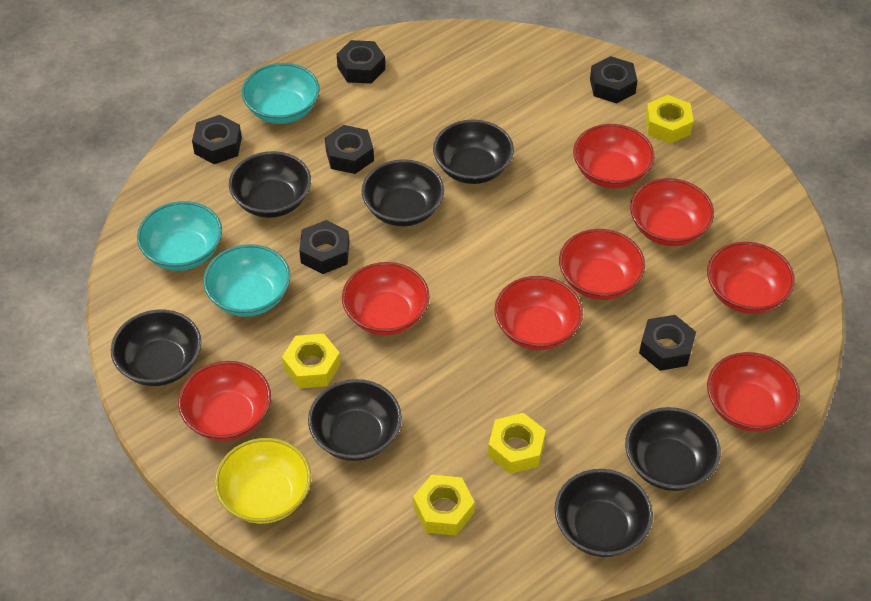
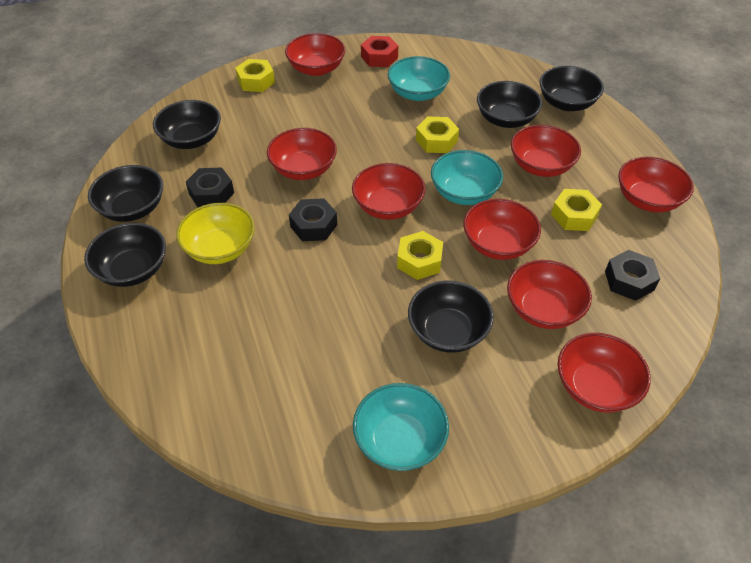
black bowl: [111,310,201,386] [229,151,311,218] [308,379,402,461] [361,159,444,226] [433,119,514,184] [555,469,653,557] [625,407,721,491] = 7 -> [84,223,166,287] [88,165,163,222] [153,100,221,149] [408,281,494,353] [477,81,542,128] [539,66,604,111] = 6
black nut: [192,115,242,164] [299,220,349,274] [325,125,374,174] [337,40,385,84] [590,56,638,104] [639,315,696,371] = 6 -> [186,168,234,207] [289,198,337,241] [605,250,660,301] = 3
red nut: none = 0 -> [361,36,398,67] = 1

